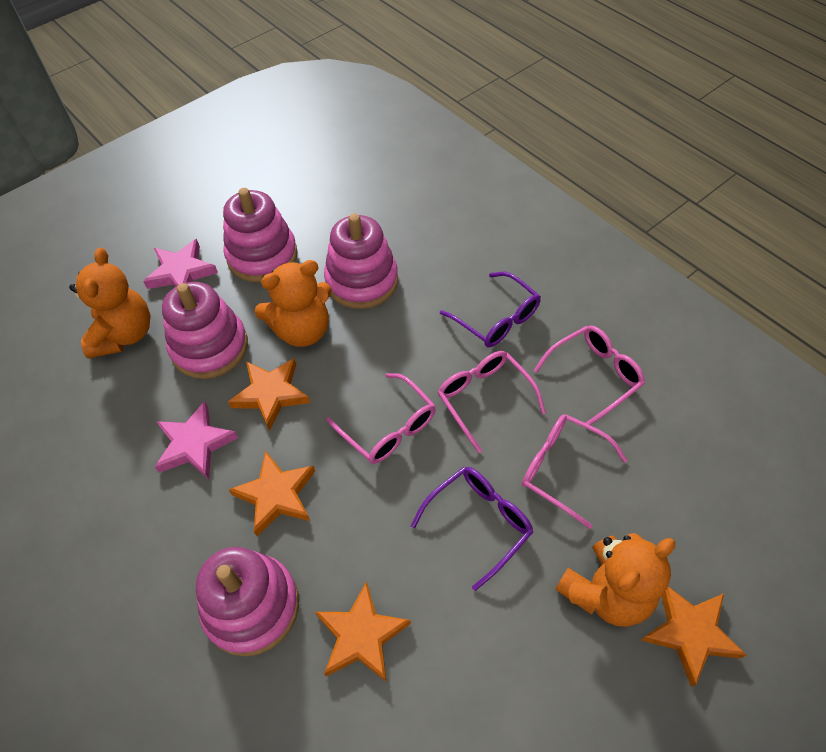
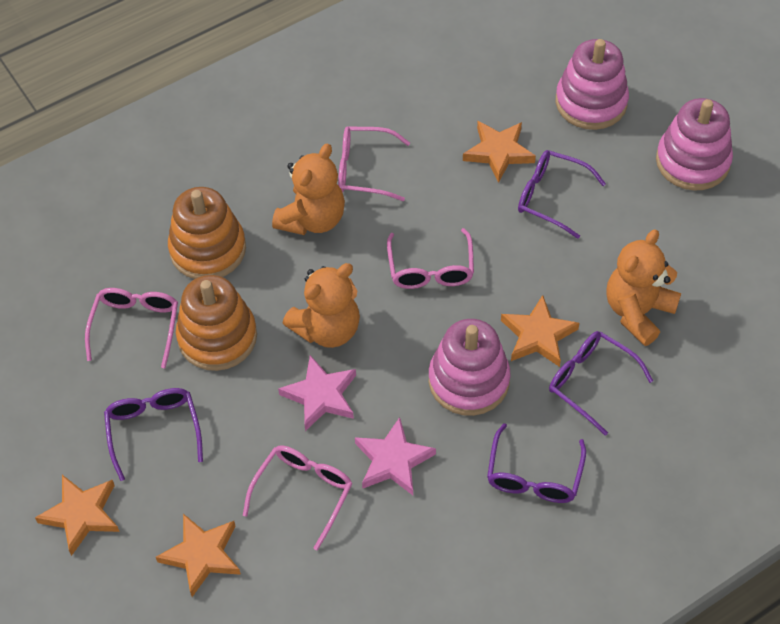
orange stacking toy: none = 0 -> [168,187,246,279] [176,275,257,371] = 2
pink stacking toy: [162,282,248,379] [196,547,299,657] [223,188,297,282] [324,213,398,309] = 4 -> [429,319,510,416] [555,39,629,130] [656,98,733,190] = 3
purple glasses: [411,467,533,591] [440,272,541,347] = 2 -> [104,388,203,481] [487,423,586,503] [518,150,606,239] [549,331,653,436] = 4

